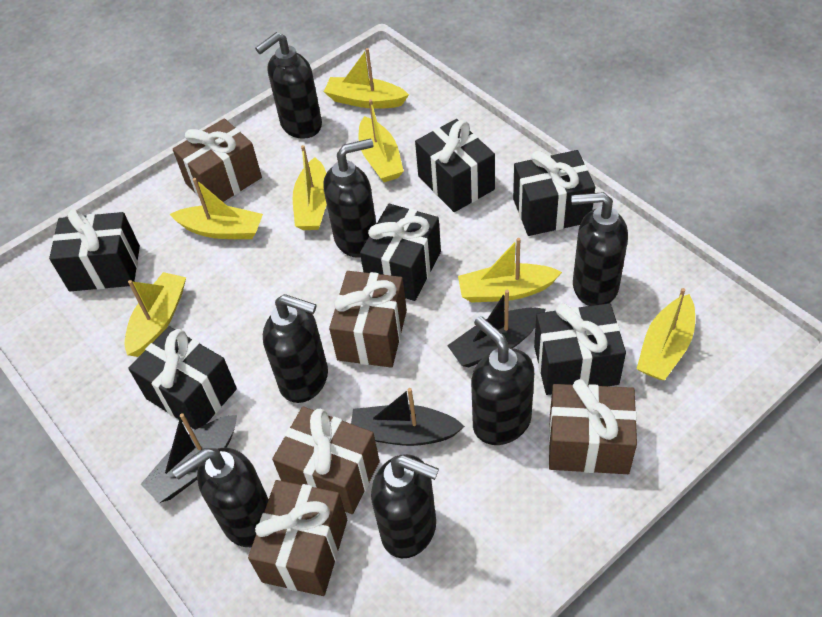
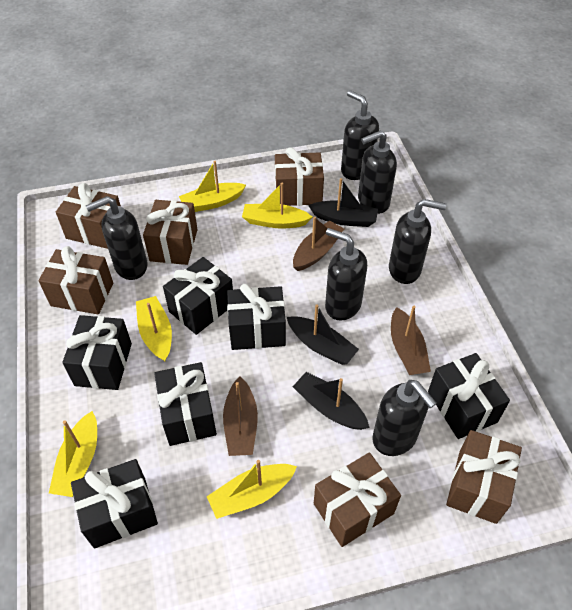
black soap dispenser: [172,448,269,547] [255,32,322,139] [263,294,328,403] [323,138,376,258] [371,454,439,558] [471,316,534,445] [571,192,628,306] = 7 -> [86,196,148,280] [325,228,367,321] [341,90,379,180] [358,130,397,214] [372,380,436,456] [389,199,446,284] = 6
brown boat: none = 0 -> [223,377,258,456] [293,217,344,271] [391,306,431,375] = 3
brown gift: [173,118,262,202] [248,480,347,596] [272,407,380,514] [329,271,407,368] [548,379,637,474] = 5 -> [38,246,113,314] [56,183,121,249] [143,200,198,265] [275,147,324,206] [314,452,401,547] [446,430,522,524] = 6
yellow boat: [125,272,186,357] [170,178,263,239] [293,145,327,230] [324,48,409,109] [358,99,404,182] [458,238,562,303] [637,288,695,380] = 7 -> [49,411,97,497] [136,296,172,361] [179,161,246,212] [207,460,297,519] [242,183,312,229] = 5

